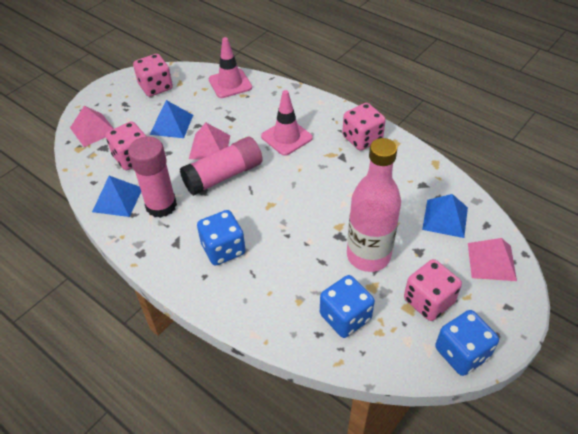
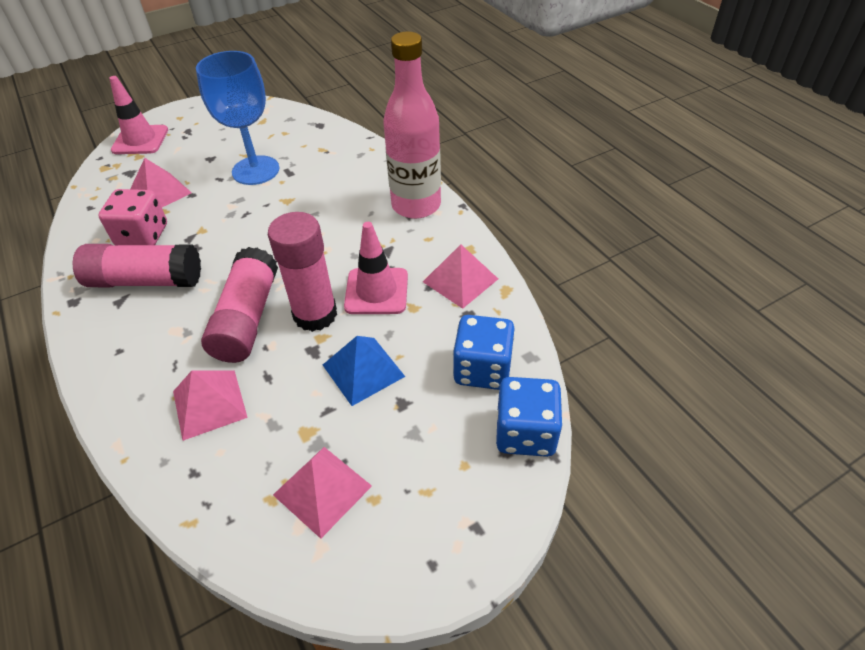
blue dice: [197,210,246,266] [320,275,375,338] [435,310,499,376] = 3 -> [453,315,515,390] [496,377,563,457] = 2
blue goblet: none = 0 -> [196,51,279,185] = 1
blue pyramid: [92,176,141,217] [150,100,193,138] [422,194,468,238] = 3 -> [323,336,405,406] = 1
pink dice: [106,121,147,170] [133,54,173,97] [342,103,386,151] [404,259,462,321] = 4 -> [98,189,167,245] = 1
pink glue stick: [128,136,177,218] [180,137,263,196] = 2 -> [73,244,201,287] [201,247,278,363] [268,212,337,332] = 3
pink pyramid: [70,105,114,147] [189,123,231,160] [468,238,517,281] = 3 -> [130,158,192,207] [173,370,248,441] [273,447,372,539] [423,244,498,309] = 4

